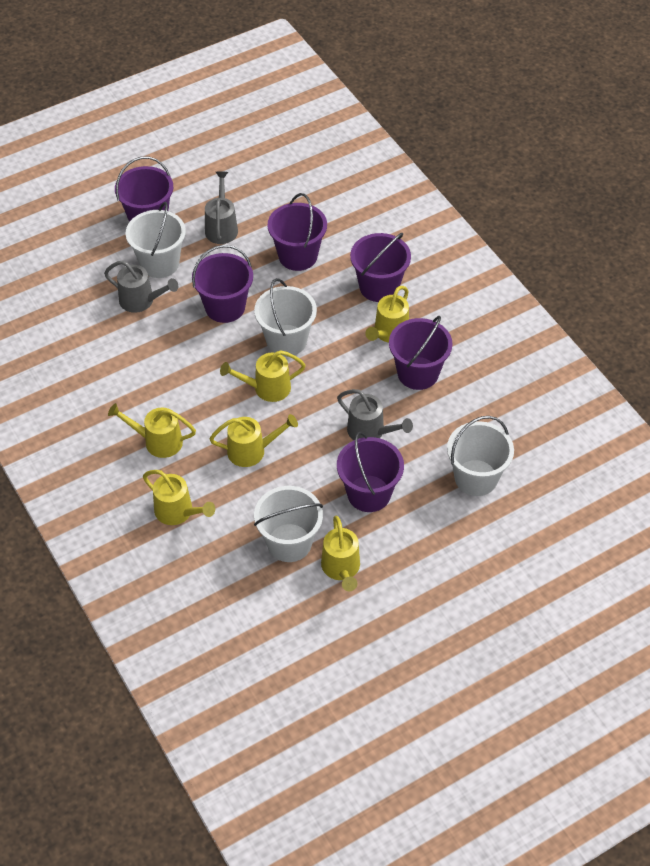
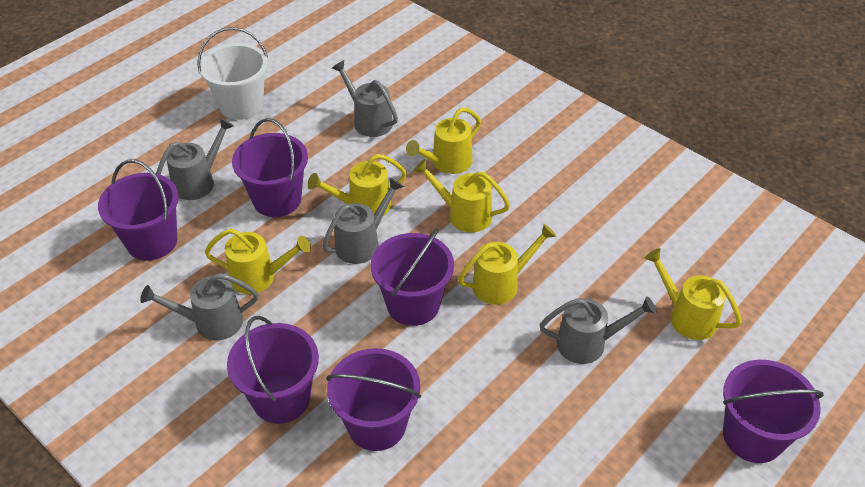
grey watering can: [104,261,178,313] [205,171,238,244] [337,389,413,440] = 3 -> [140,273,259,341] [156,118,234,200] [322,177,404,264] [332,60,398,137] [540,296,657,364] = 5
white bucket: [126,202,186,278] [254,278,317,357] [254,486,323,562] [447,416,514,496] = 4 -> [197,27,268,120] = 1

